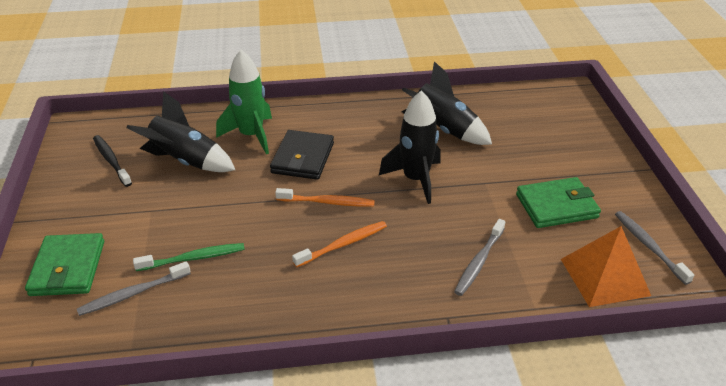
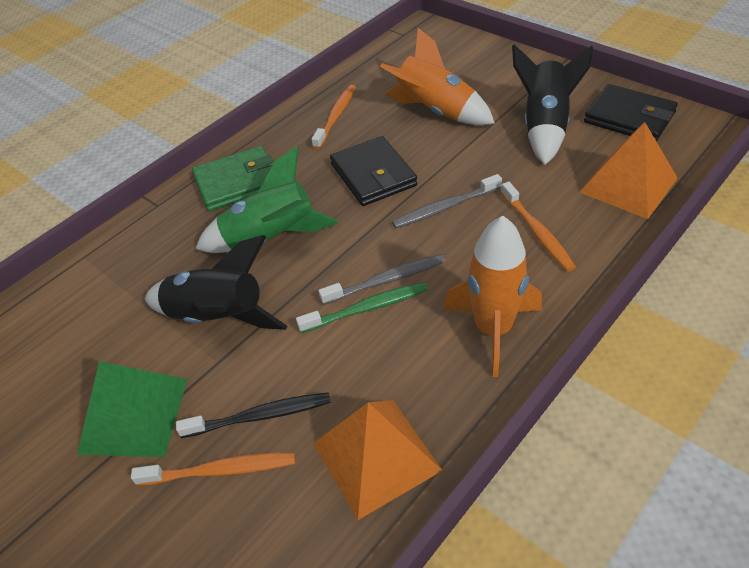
black rocket: [126,91,235,172] [379,90,441,204] [402,61,492,145] = 3 -> [145,235,287,330] [512,44,593,165] = 2
black wallet: [270,130,334,180] = 1 -> [330,136,417,206] [584,84,678,142] = 2
green pyramid: none = 0 -> [77,361,188,457] = 1
green wallet: [25,233,104,296] [516,177,601,228] = 2 -> [192,146,274,211] = 1
grey toothbrush: [77,261,191,316] [454,219,505,296] [615,211,695,285] = 3 -> [318,254,445,305] [392,174,502,228] = 2
orange pyramid: [561,226,651,307] = 1 -> [313,400,443,520] [580,122,678,219] = 2
orange rocket: none = 0 -> [380,28,495,125] [444,216,542,377] = 2
orange toothbrush: [275,188,375,207] [292,221,387,267] = 2 -> [131,452,295,486] [312,85,356,149] [501,182,576,272] = 3

